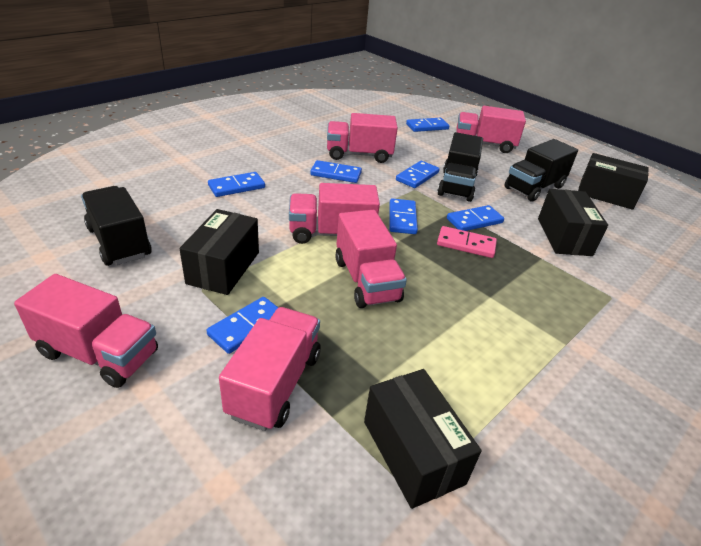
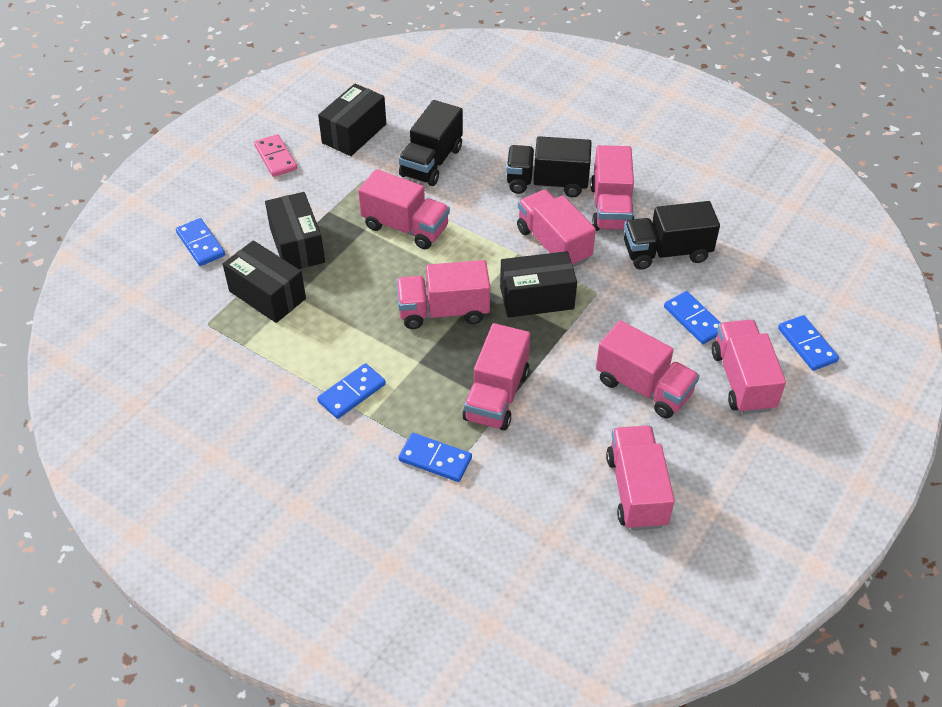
blue domino: [206,297,278,354] [208,172,265,197] [310,160,362,183] [389,198,418,234] [396,161,440,188] [406,118,449,132] [447,205,504,231] = 7 -> [176,218,225,266] [317,363,386,419] [398,433,472,482] [664,291,721,344] [778,315,839,371] = 5
pink truck: [14,274,158,388] [219,307,321,431] [289,183,380,244] [327,113,398,163] [335,210,407,308] [456,106,526,153] = 6 -> [358,169,450,249] [396,260,490,329] [462,323,530,431] [517,190,596,267] [590,145,634,231] [596,320,699,418] [606,425,675,530] [712,320,786,414] = 8

